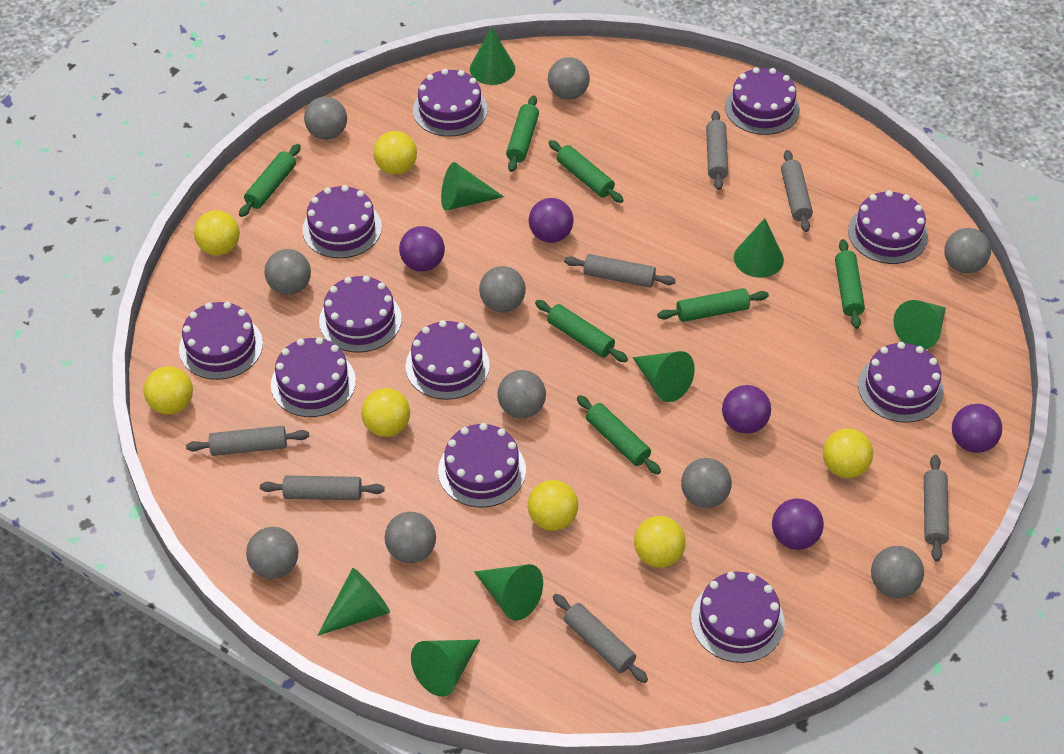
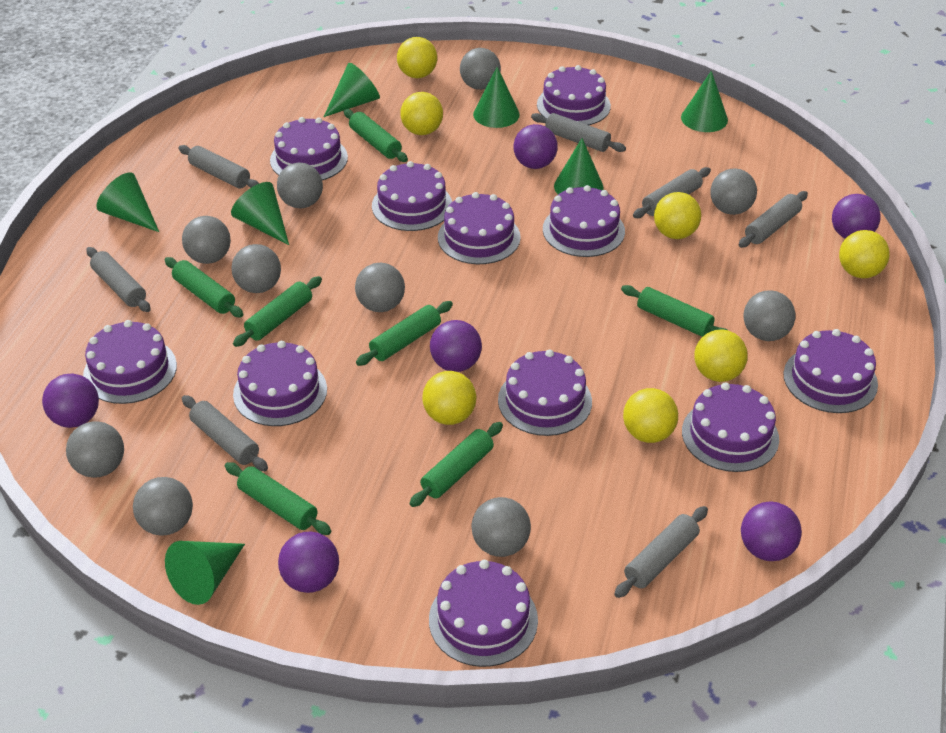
green cone: [317,568,390,636] [411,640,480,697] [441,162,504,211] [470,27,515,85] [474,564,543,621] [632,351,695,402] [734,218,784,278] [894,300,946,350] = 8 -> [96,172,159,232] [165,541,245,605] [231,182,289,245] [324,63,380,117] [473,67,520,128] [554,138,604,194] [681,71,728,132] = 7
purple ball: [399,226,445,272] [529,198,574,243] [722,385,771,434] [772,498,824,550] [952,404,1002,453] = 5 -> [42,374,99,428] [278,532,339,593] [430,320,482,372] [514,124,558,169] [741,502,802,561] [832,194,881,239] = 6

